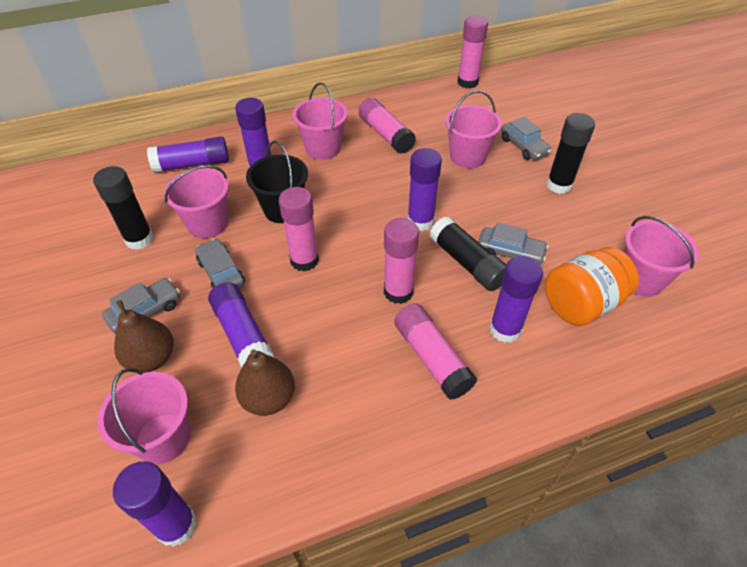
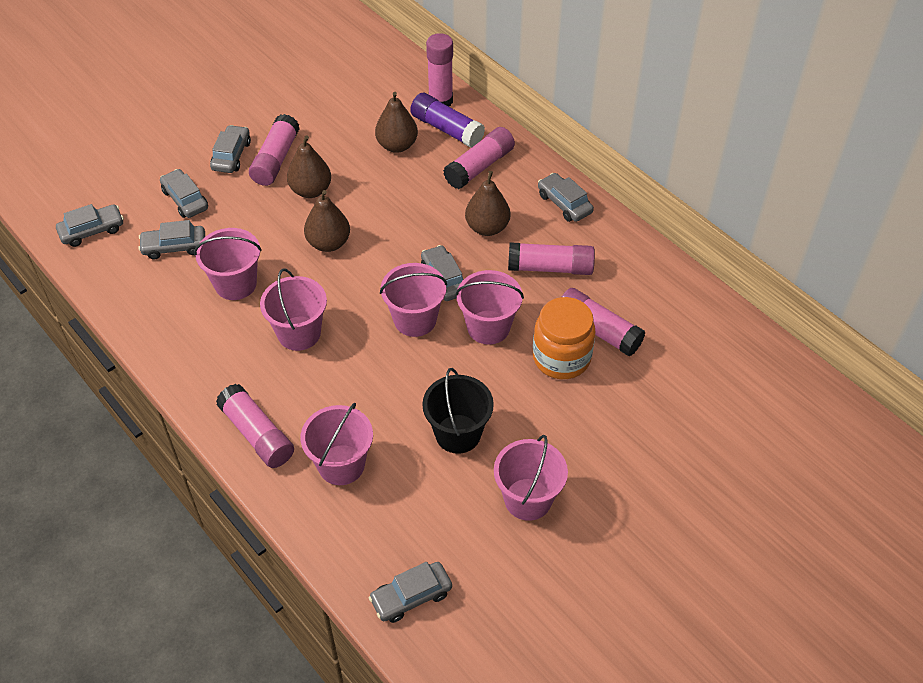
black glue stick: [93,166,154,250] [429,216,506,291] [546,113,595,194] = 3 -> none = 0
brown pear: [114,300,174,373] [235,349,295,416] = 2 -> [287,136,331,198] [304,190,350,252] [375,92,418,153] [465,171,510,236] = 4
grey car: [102,278,180,334] [195,239,245,289] [478,222,548,265] [501,117,551,160] = 4 -> [56,204,124,247] [138,220,205,260] [160,169,208,218] [210,125,251,173] [368,562,452,623] [421,245,464,301] [538,173,594,222] = 7
pink bucket: [97,368,190,464] [164,165,229,239] [293,82,348,160] [445,90,502,168] [624,216,699,297] = 5 -> [194,228,262,300] [260,268,327,351] [301,403,373,485] [380,263,447,337] [455,270,524,345] [494,435,568,521] = 6
pink glue stick: [279,187,319,272] [359,98,416,154] [384,218,419,304] [394,303,477,400] [457,16,488,89] = 5 -> [216,384,294,468] [249,114,300,186] [426,33,453,107] [443,127,515,189] [508,242,595,275] [562,288,646,356] = 6
purple glue stick: [113,461,197,547] [147,136,229,173] [208,282,275,368] [235,98,271,168] [408,148,442,231] [489,256,543,343] = 6 -> [410,93,485,148] = 1

